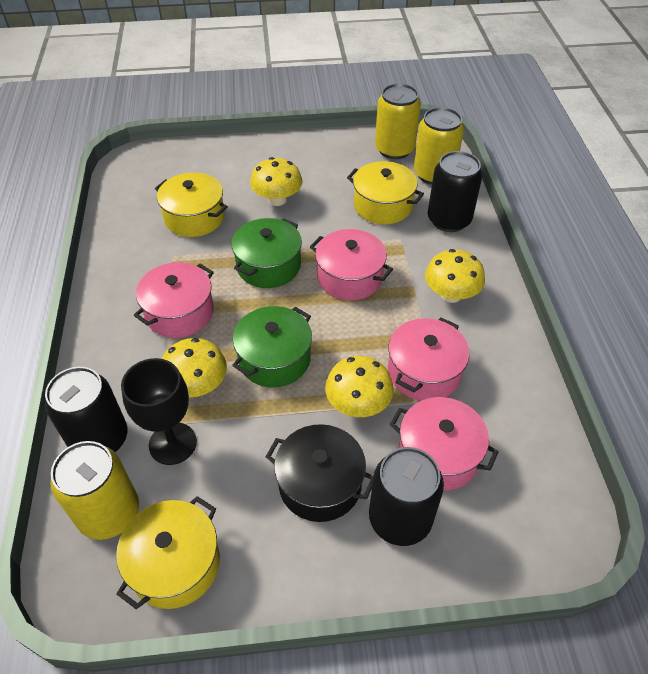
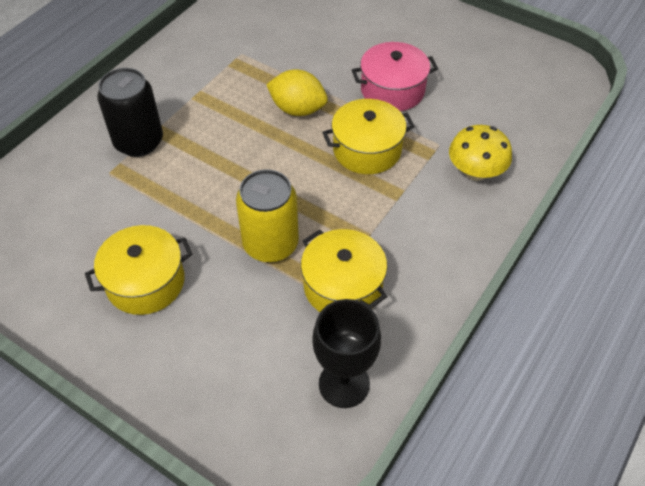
black can: [45,367,127,452] [369,447,444,546] [428,151,482,232] = 3 -> [97,68,163,157] = 1
black pot: [266,424,373,522] = 1 -> none = 0
green pot: [231,218,302,288] [232,306,312,387] = 2 -> none = 0
pink pot: [134,262,214,338] [310,229,393,301] [388,318,470,401] [390,397,499,491] = 4 -> [352,42,438,111] = 1
yellow can: [50,441,139,540] [375,83,421,159] [414,107,464,185] = 3 -> [236,169,299,263] = 1
yellow lemon: none = 0 -> [266,70,328,116] = 1
yellow mushroom: [162,338,227,398] [250,157,302,206] [325,356,394,417] [425,249,485,303] = 4 -> [449,125,512,181] = 1

